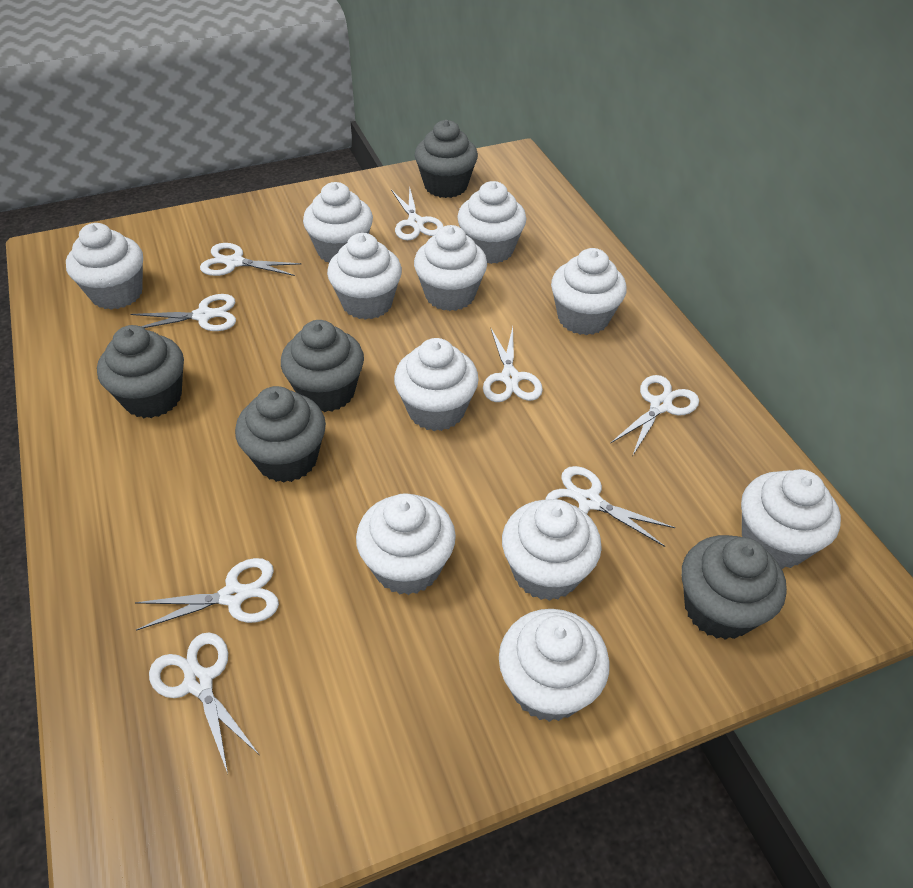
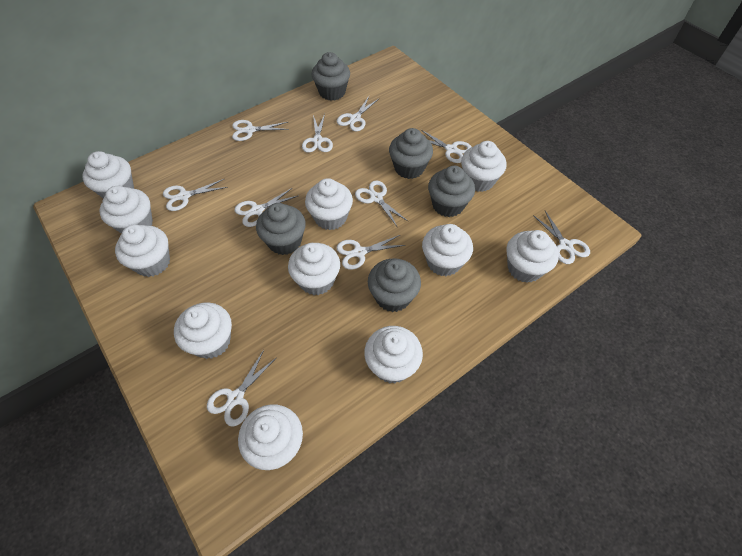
white scissors: [131,294,236,331] [135,558,279,631] [149,632,259,774] [200,243,301,276] [391,186,444,240] [483,327,543,402] [546,466,675,547] [611,375,699,455] = 8 -> [163,179,228,211] [207,350,277,427] [232,120,289,141] [235,188,299,227] [302,114,333,153] [337,96,379,131] [337,235,406,270] [355,180,409,228] [421,130,471,163] [533,211,590,264] = 10

